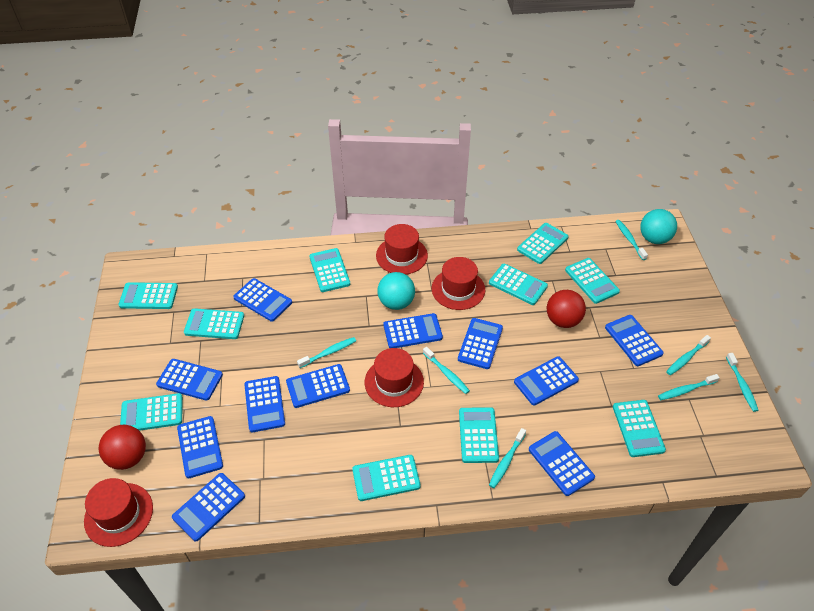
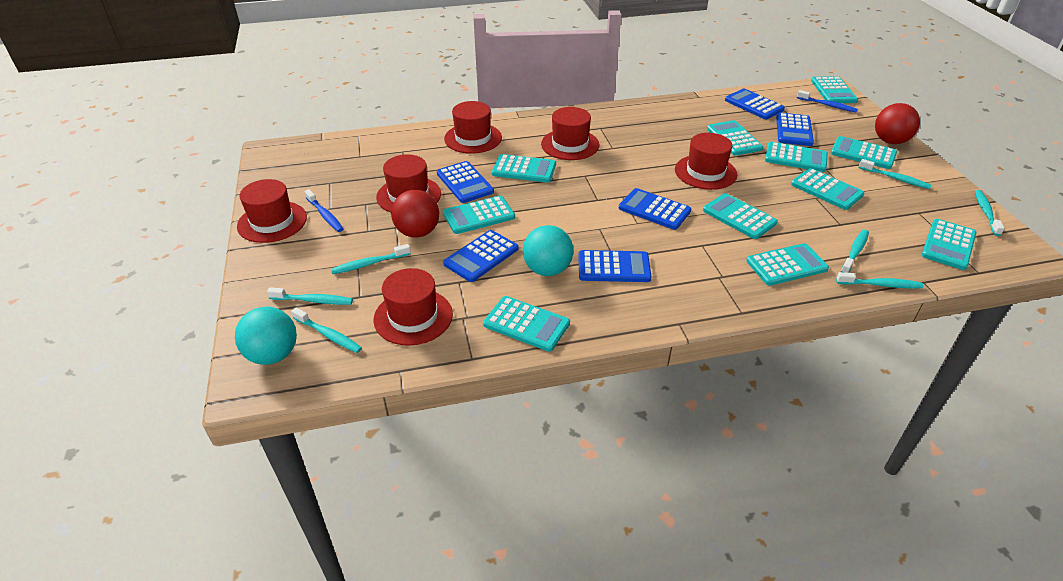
blue calculator: [156,359,223,401] [172,473,245,541] [177,416,223,479] [233,278,292,322] [244,376,285,432] [286,364,350,408] [383,313,443,348] [458,318,503,369] [514,356,579,406] [529,431,595,496] [605,315,664,366] = 11 -> [437,161,494,203] [443,230,519,282] [578,250,652,282] [619,188,691,230] [725,88,785,119] [776,113,814,146] = 6
blue toothbrush: none = 0 -> [304,189,343,232] [797,90,858,113] = 2
red hat: [84,478,153,547] [365,348,424,407] [376,224,428,275] [432,257,485,310] = 4 -> [237,179,307,243] [373,268,453,346] [376,154,441,213] [444,101,502,154] [541,107,599,160] [675,133,737,190] = 6
turquoise calculator: [118,282,178,309] [120,393,183,431] [184,308,244,339] [309,248,350,292] [352,455,421,501] [459,407,499,463] [489,264,548,305] [517,223,569,264] [565,258,620,304] [613,400,666,457] = 10 -> [443,196,515,234] [483,296,570,352] [492,154,556,183] [703,193,778,239] [707,120,763,156] [746,243,829,286] [765,142,828,172] [791,168,865,210] [811,76,858,103] [831,136,897,169] [921,219,976,270] = 11

